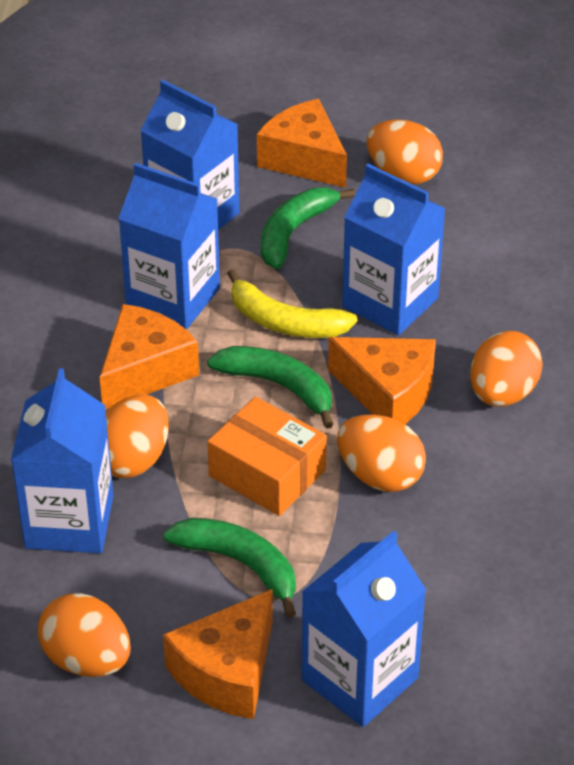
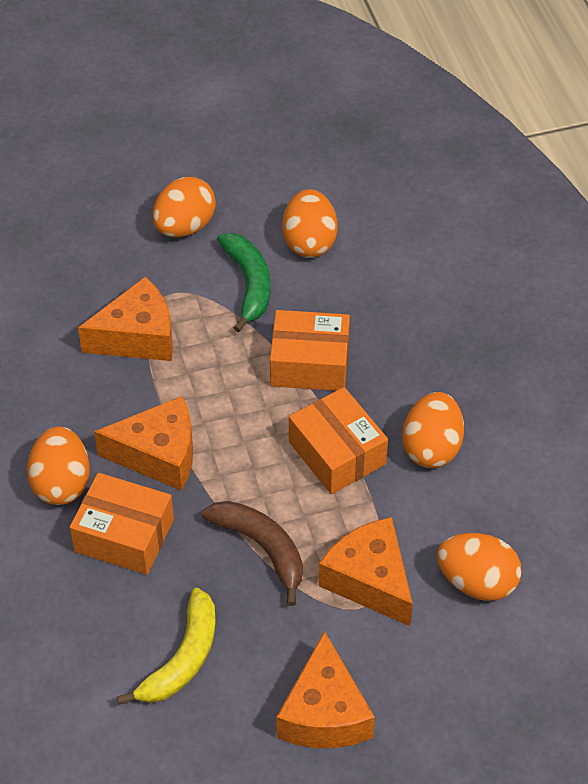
blue carton: [11,368,114,553] [118,163,220,330] [140,80,239,230] [302,531,426,727] [342,164,446,335] = 5 -> none = 0
brown banana: none = 0 -> [202,501,303,606] = 1
green banana: [163,518,296,618] [207,346,334,429] [261,188,355,269] = 3 -> [217,233,270,332] = 1
orange box: [207,396,327,516] = 1 -> [69,473,174,575] [270,310,350,391] [289,387,388,494] = 3

